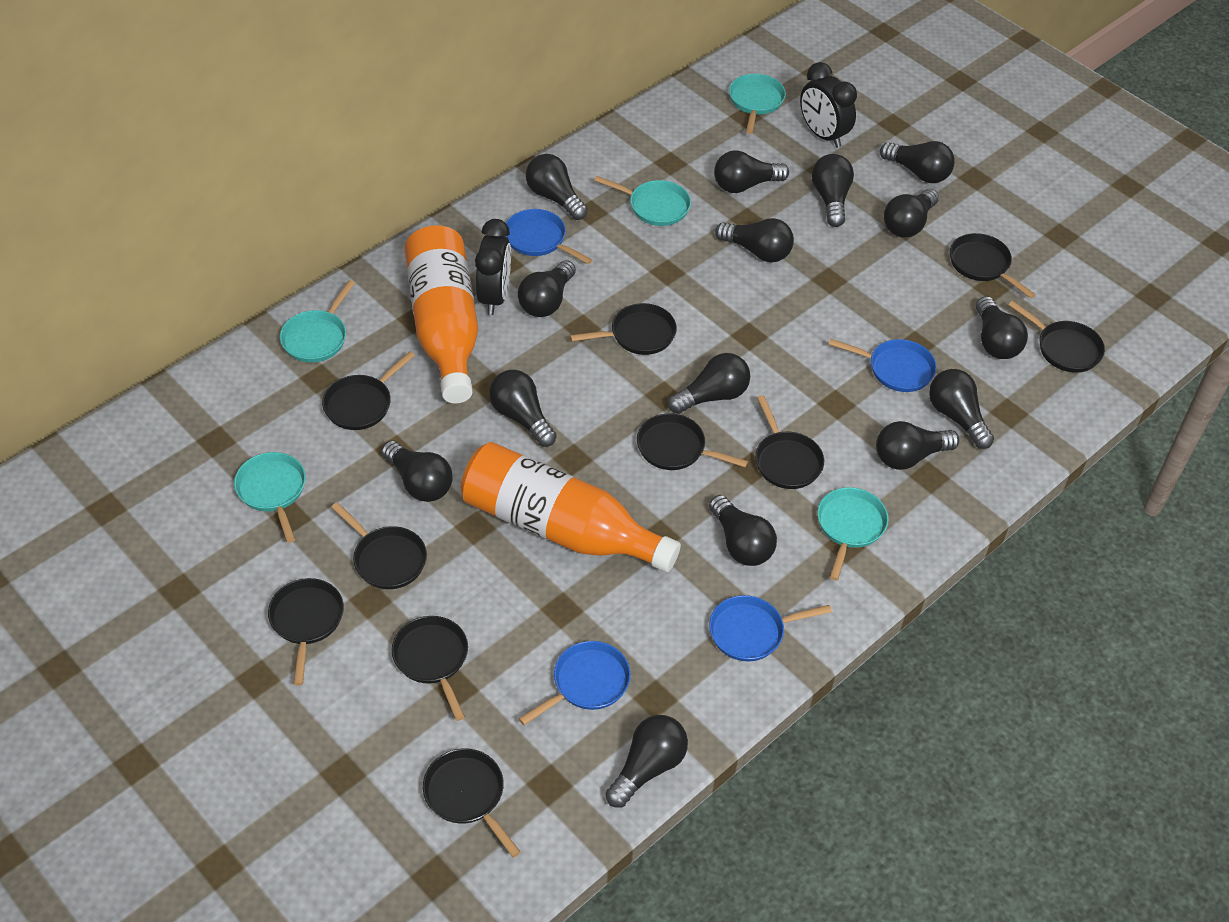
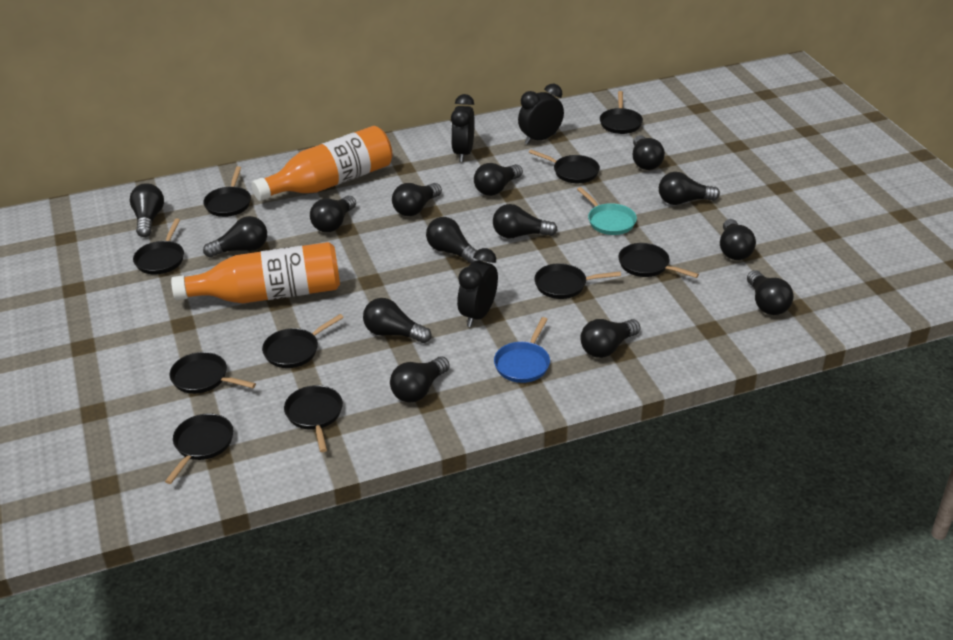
black clock: [475,219,511,315] [800,62,857,148] = 2 -> [451,94,475,162] [457,248,498,327] [518,84,564,144] = 3
black light bulb: [381,441,453,502] [489,370,557,447] [518,260,576,317] [526,154,588,220] [606,715,688,808] [668,353,750,414] [709,495,777,566] [714,150,789,193] [715,218,794,262] [812,154,854,227] [876,421,959,470] [880,141,955,183] [884,189,939,238] [929,369,994,449] [976,296,1028,359] = 15 -> [130,183,164,237] [203,216,267,257] [310,196,356,232] [363,298,431,343] [390,356,450,403] [392,183,442,216] [426,217,481,263] [474,163,523,196] [493,204,557,239] [580,319,641,358] [633,135,665,170] [659,172,720,205] [720,219,756,260] [747,270,794,315] = 14
blue pan: [505,209,592,264] [519,641,631,725] [709,595,832,661] [828,339,937,392] = 4 -> [494,317,550,383] = 1
turquoise pan: [234,452,306,543] [280,280,355,362] [594,176,691,226] [729,74,786,134] [817,487,888,580] = 5 -> [577,187,637,235] = 1

